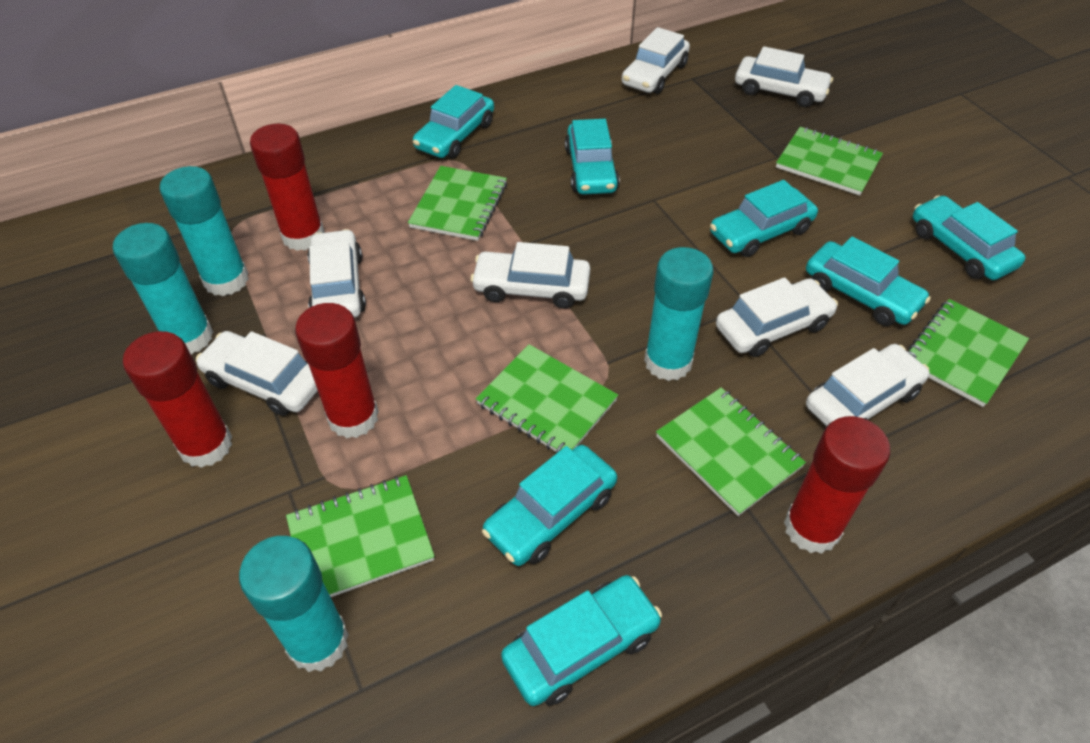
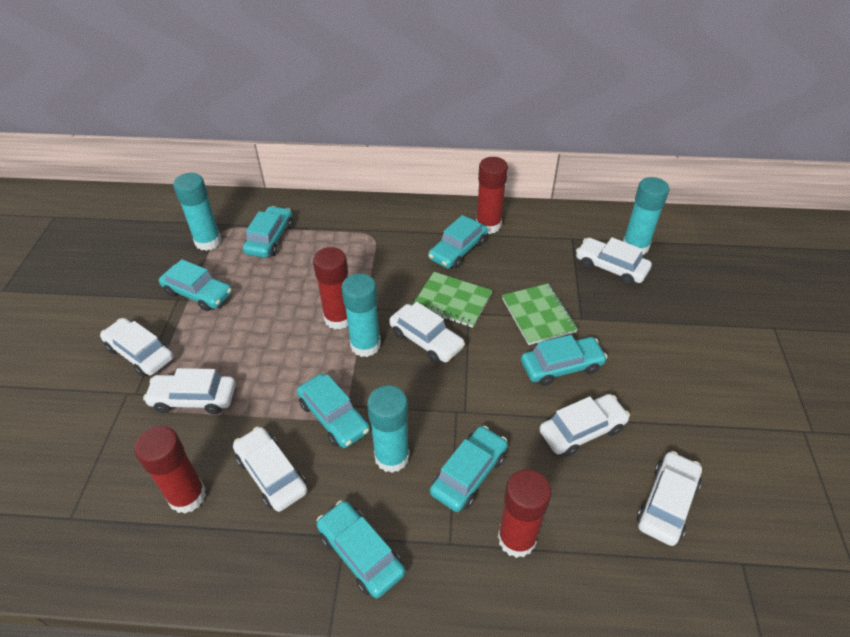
green notebook: [286,475,435,597] [408,166,507,241] [476,344,618,453] [656,387,806,516] [776,127,883,196] [907,299,1029,407] = 6 -> [412,272,493,328] [502,283,578,345] = 2

